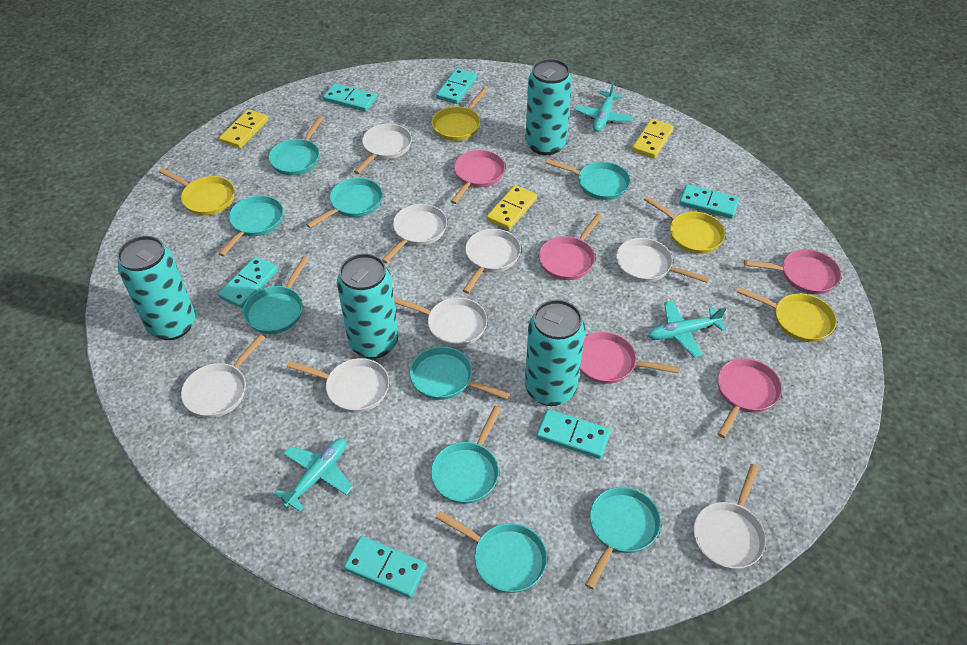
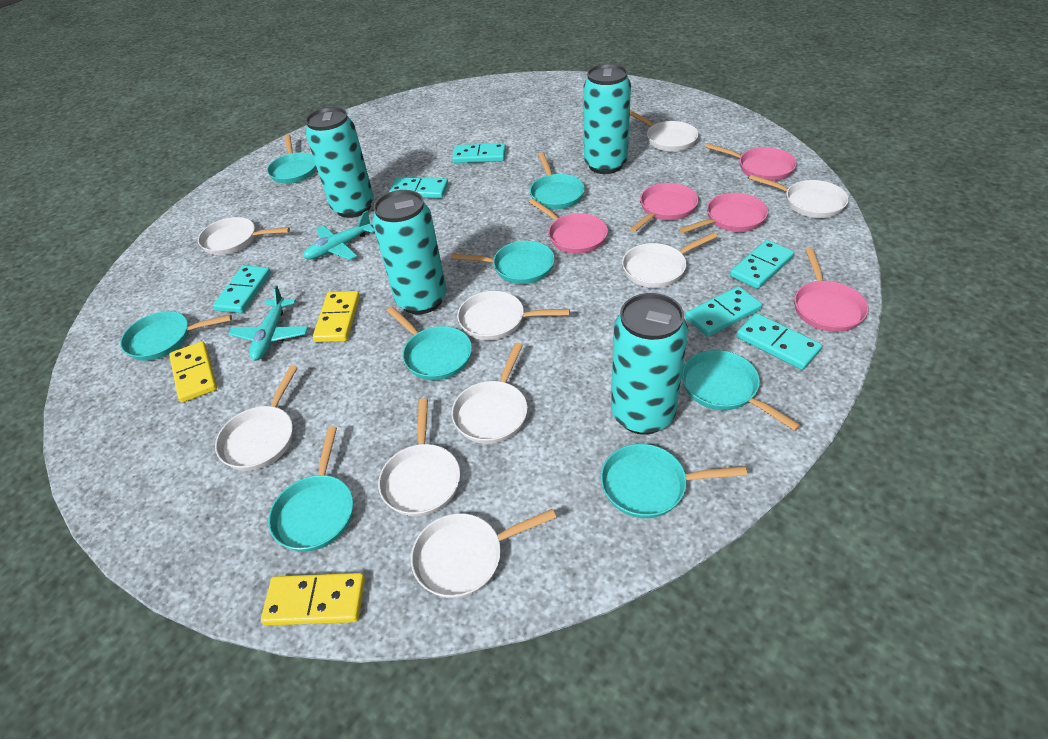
turquoise pan: [218,195,283,256] [243,257,309,334] [269,116,323,175] [306,178,383,228] [410,347,510,400] [431,406,501,504] [436,511,547,593] [546,159,630,200] [585,487,661,589] = 9 -> [120,311,232,361] [267,134,317,184] [268,427,353,552] [387,306,472,380] [451,241,555,284] [530,153,585,209] [601,444,747,518] [682,350,801,431] = 8
turquoise plane: [274,438,353,512] [575,82,633,132] [648,300,726,358] = 3 -> [228,285,308,361] [303,211,375,260] = 2
white pan: [181,334,265,418] [287,358,389,413] [354,124,412,174] [382,204,447,263] [394,297,488,347] [463,229,521,294] [616,238,709,283] [693,464,766,570] = 8 -> [198,217,290,255] [215,365,298,471] [378,398,460,516] [411,509,556,598] [451,342,528,444] [457,291,570,340] [622,232,718,288] [630,110,699,152] [749,174,849,218] = 9
yellow pan: [159,168,235,216] [432,88,488,141] [644,196,725,254] [737,287,837,342] = 4 -> none = 0

